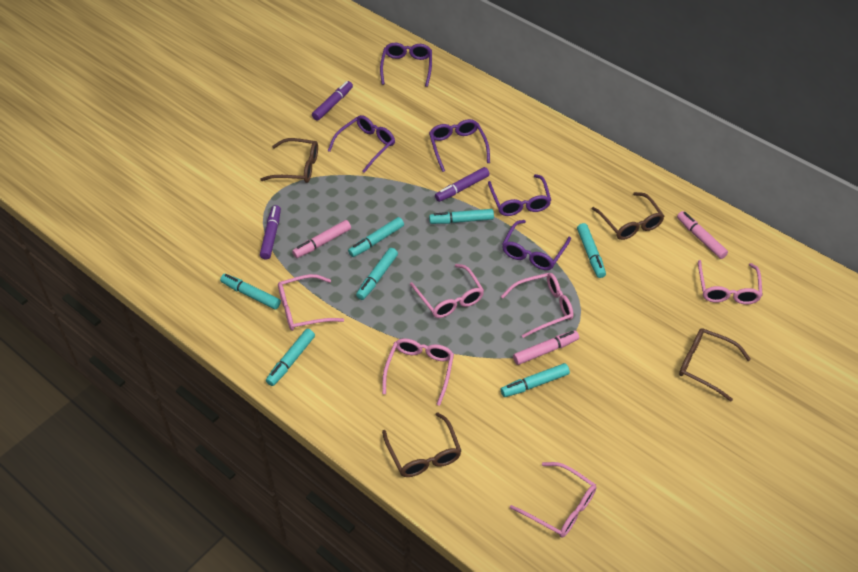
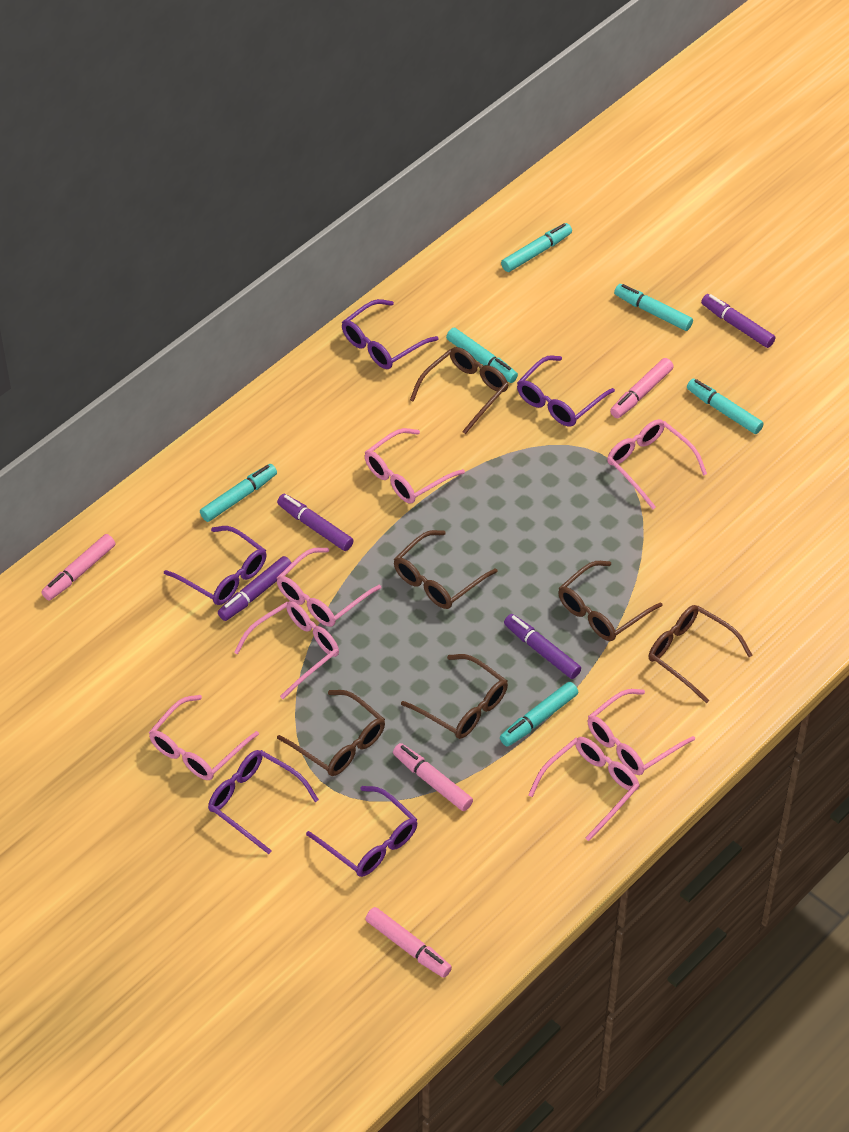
brown glasses: [260,138,318,183] [382,412,462,477] [592,192,664,240] [679,328,751,401] = 4 -> [277,690,385,776] [394,530,497,609] [401,654,508,739] [410,347,508,434] [558,561,662,641] [649,605,753,703] = 6
pink glasses: [278,274,344,331] [382,338,454,406] [410,264,484,318] [501,273,573,338] [510,462,597,538] [698,260,763,304] = 6 -> [149,695,259,780] [234,601,339,699] [277,548,381,627] [365,428,465,503] [528,737,640,841] [588,689,695,775] [607,419,707,509] = 7
pink marker: [292,220,351,258] [513,330,579,365] [677,211,728,259] = 3 -> [41,534,115,601] [365,907,452,978] [393,743,473,811] [610,358,674,418] = 4
purple marker: [260,205,281,260] [312,81,353,121] [435,167,490,202] = 3 -> [218,556,292,621] [277,494,354,551] [504,614,581,679] [701,294,775,348] = 4
turquoise marker: [220,274,281,310] [266,329,315,386] [348,217,404,257] [356,248,398,300] [429,209,494,224] [501,363,570,397] [577,223,606,278] = 7 -> [200,464,277,522] [446,328,518,383] [500,682,578,746] [501,223,572,272] [614,284,693,331] [687,379,764,434] = 6

